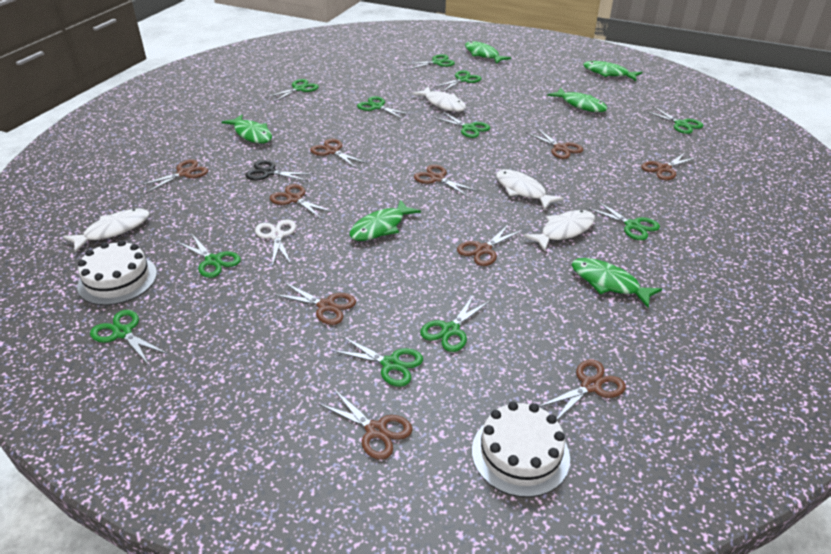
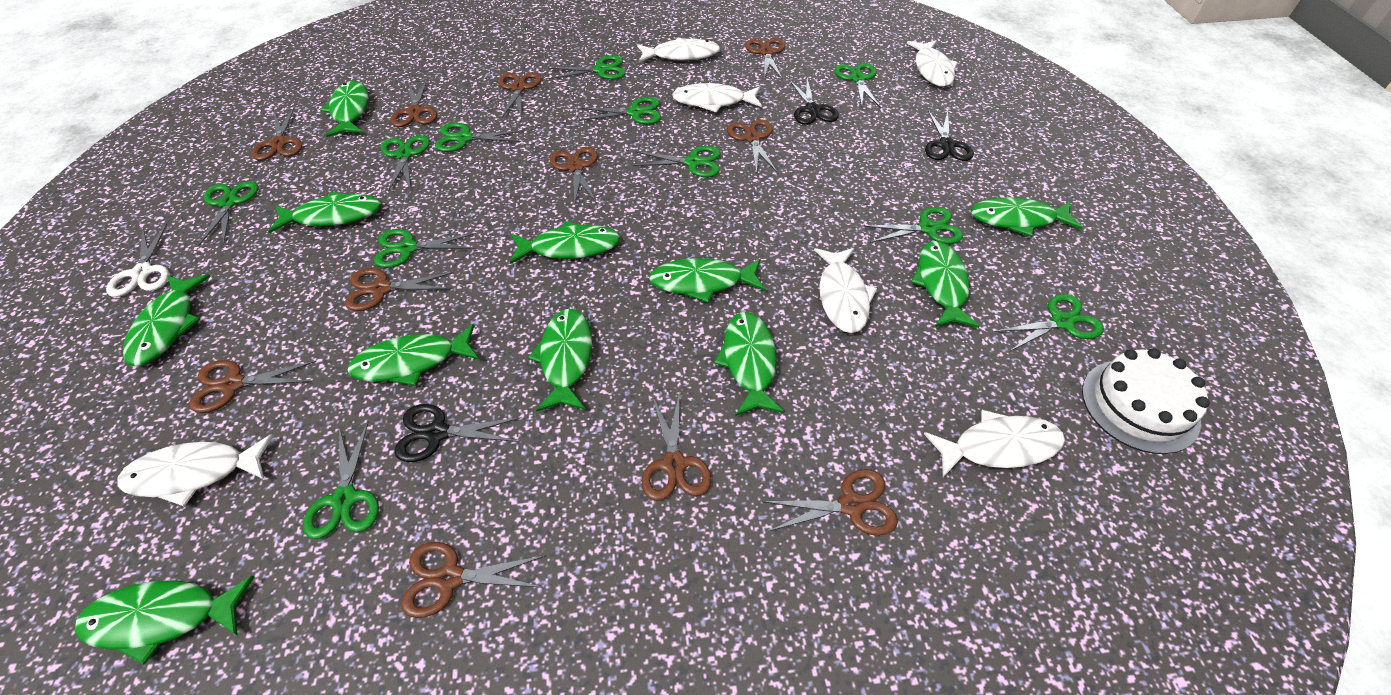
black scissors: [245,160,314,181] = 1 -> [394,404,522,462] [789,78,839,125] [925,110,974,161] = 3
brown scissors: [138,159,208,193] [270,184,334,219] [273,282,356,325] [310,139,366,168] [318,388,412,460] [414,164,478,197] [457,224,523,266] [527,128,583,159] [539,360,626,420] [641,152,699,180] = 10 -> [189,360,317,413] [252,108,302,161] [345,268,454,311] [391,79,437,127] [401,542,546,618] [498,72,541,118] [549,147,598,206] [642,391,712,501] [727,119,777,174] [745,38,785,80] [762,469,898,536] = 11
green fish: [222,114,272,143] [349,199,421,241] [465,41,511,64] [547,88,608,112] [572,258,662,308] [583,61,642,81] = 6 -> [75,576,254,665] [123,275,211,366] [269,191,381,233] [320,81,369,137] [347,324,479,386] [510,221,621,264] [528,309,592,411] [649,258,765,303] [714,312,784,416] [911,241,980,328] [971,197,1083,237] = 11
white cake: [77,240,157,305] [472,402,570,497] = 2 -> [1082,348,1210,454] = 1
white fish: [63,208,149,252] [412,87,466,112] [496,169,564,210] [523,210,595,251] = 4 -> [117,434,274,506] [637,38,720,62] [672,83,762,113] [814,248,877,333] [907,40,958,87] [924,410,1065,477] = 6

